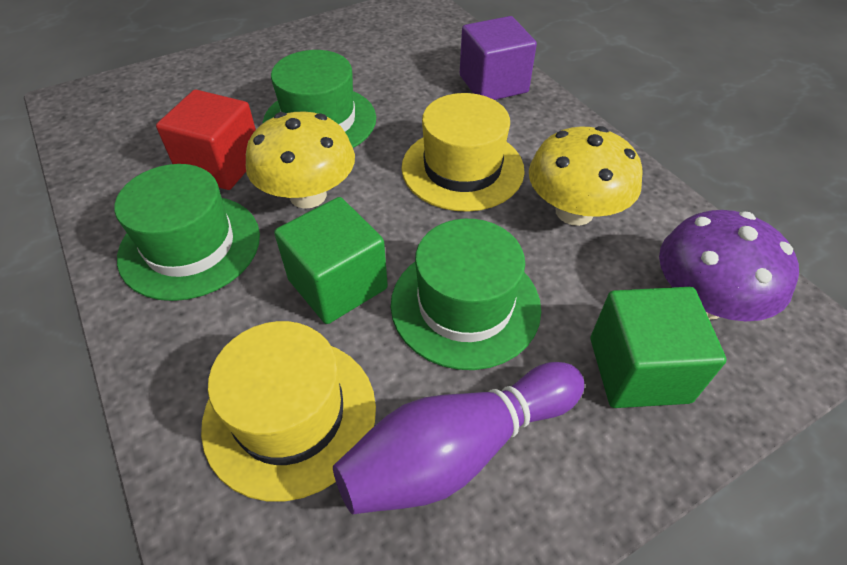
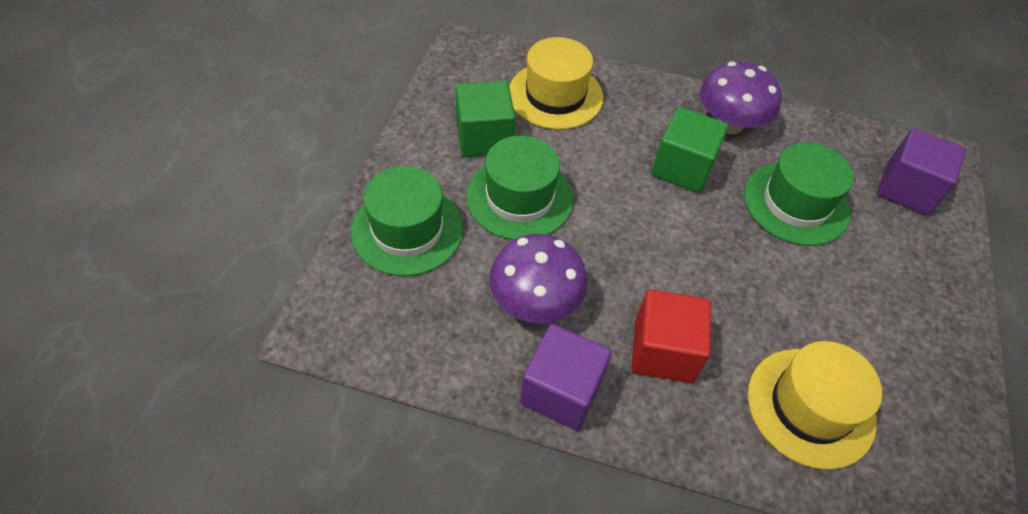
purple bowling pin: [333,362,584,514] = 1 -> none = 0
purple cube: [460,16,537,100] = 1 -> [520,324,612,431] [877,128,966,215] = 2
purple mushroom: [659,210,799,321] = 1 -> [489,234,587,324] [700,61,781,134] = 2
yellow mushroom: [246,111,355,209] [529,126,643,226] = 2 -> none = 0

